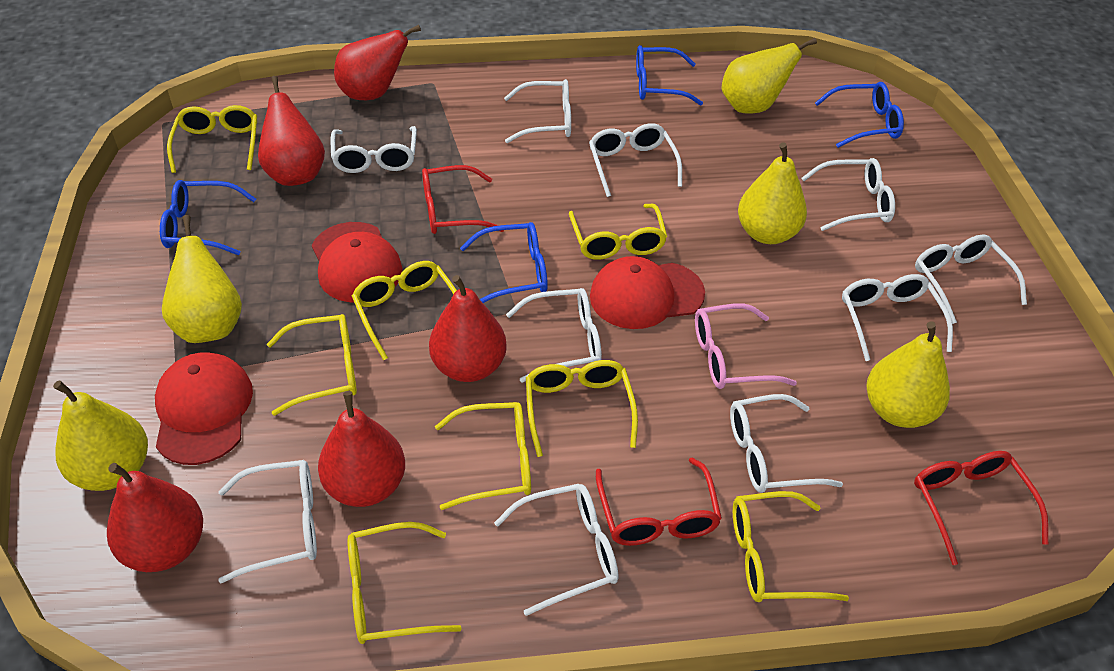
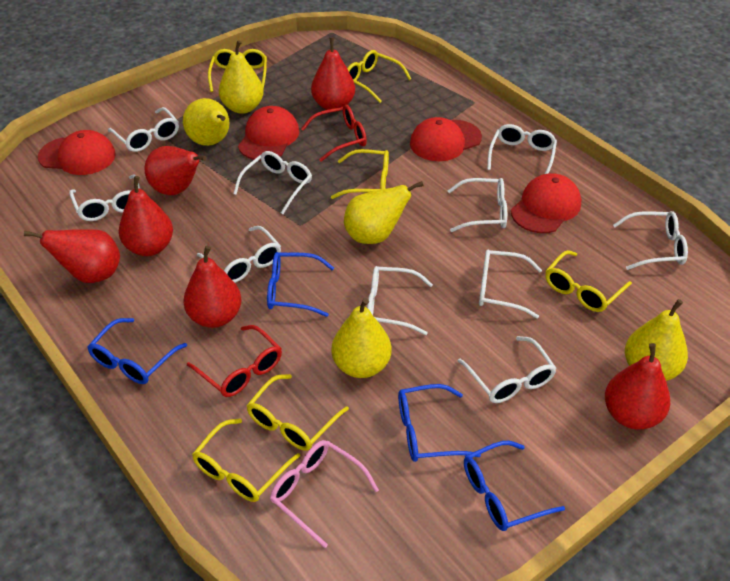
red cap: [155,353,253,465] [312,222,402,302] [590,256,705,329] = 3 -> [38,130,116,175] [238,106,299,161] [410,117,482,161] [511,173,581,233] = 4
red glasses: [422,165,504,234] [596,457,722,546] [914,451,1048,565] = 3 -> [187,325,282,397] [301,105,367,162] = 2
red pear: [107,463,203,572] [258,76,325,186] [318,391,405,507] [334,25,421,100] [429,275,507,382] = 5 -> [24,229,120,283] [119,176,173,256] [144,146,207,195] [183,246,242,328] [311,37,355,110] [605,343,670,430] = 6
yellow glasses: [167,105,257,173] [267,314,357,416] [347,522,462,644] [352,261,457,361] [435,402,531,510] [526,360,638,457] [569,204,667,260] [733,491,849,602] = 8 -> [192,419,300,502] [208,49,267,92] [246,374,349,451] [331,149,389,199] [347,50,411,103] [545,250,632,312] = 6

